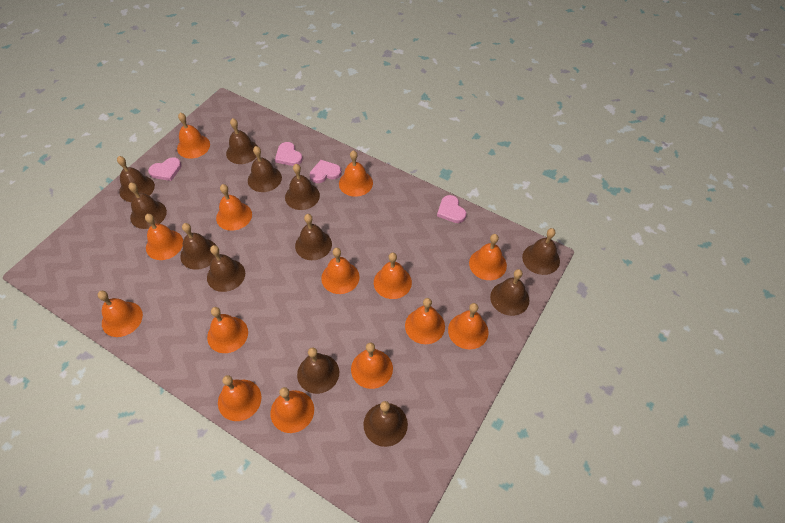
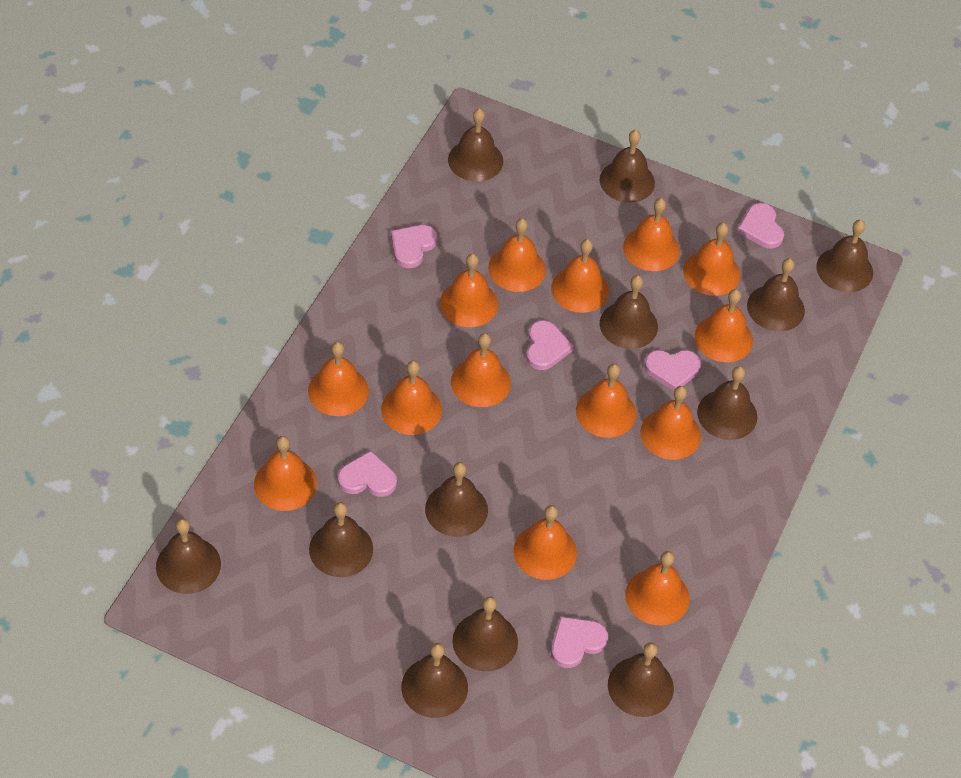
pink heart: [148,157,182,181] [275,142,303,166] [310,160,342,183] [437,195,467,223] = 4 -> [338,451,397,497] [391,225,437,268] [526,320,574,370] [551,616,608,668] [644,350,701,391] [737,203,784,248] = 6

